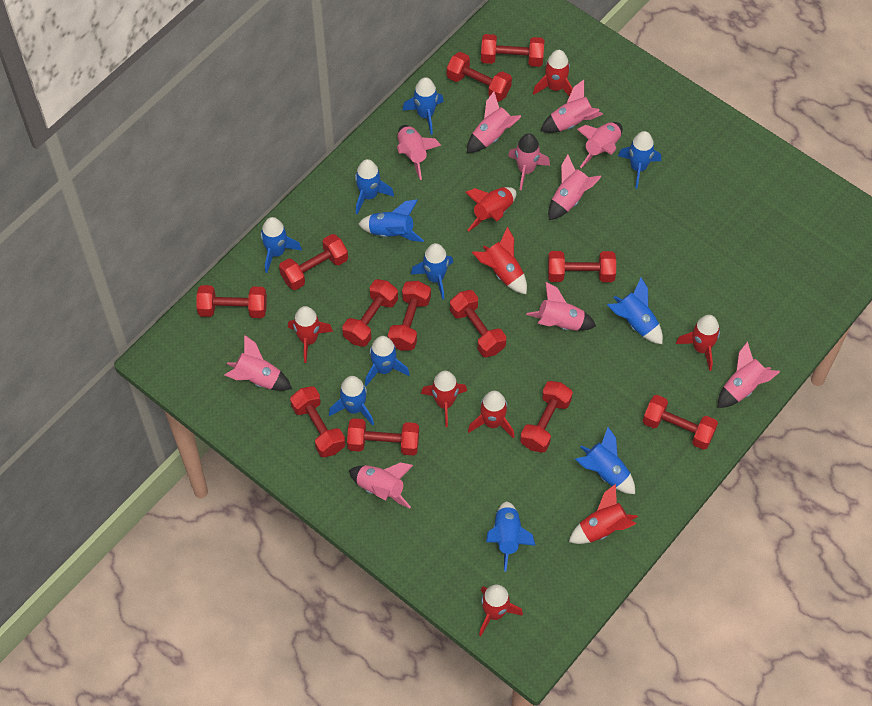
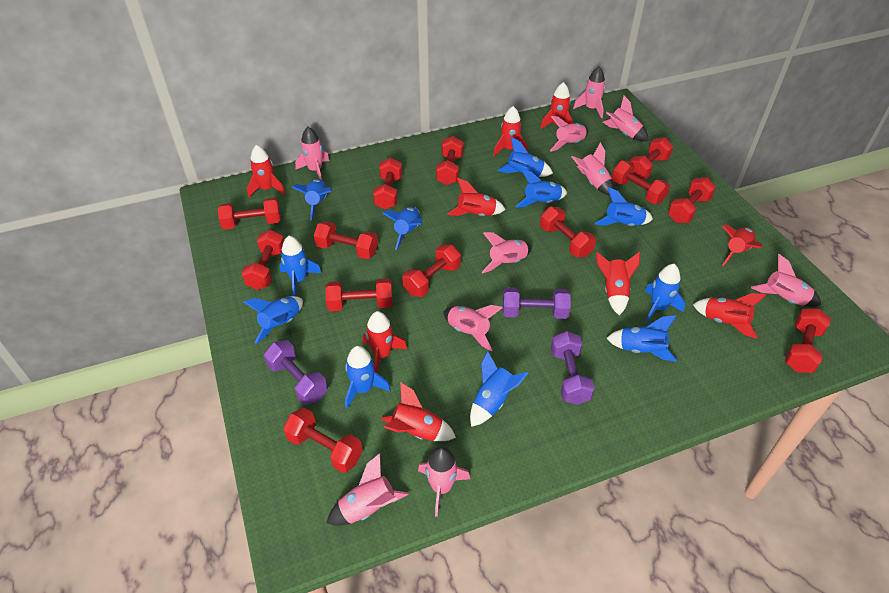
purple dumbbell: none = 0 -> [264,340,328,405] [503,287,571,319] [551,331,594,405] = 3
red dumbbell: [196,285,267,318] [279,234,348,290] [290,386,346,457] [342,279,398,347] [347,418,419,456] [388,281,431,351] [447,52,512,102] [450,290,506,357] [481,34,544,67] [520,381,573,453] [548,251,616,282] [643,395,718,450] = 12 -> [218,198,281,230] [242,230,284,290] [283,408,363,473] [314,221,378,259] [325,278,393,311] [373,158,402,210] [402,244,461,297] [436,136,464,185] [540,207,596,257] [611,161,670,204] [629,137,673,179] [668,177,716,223] [785,308,831,373] = 13

